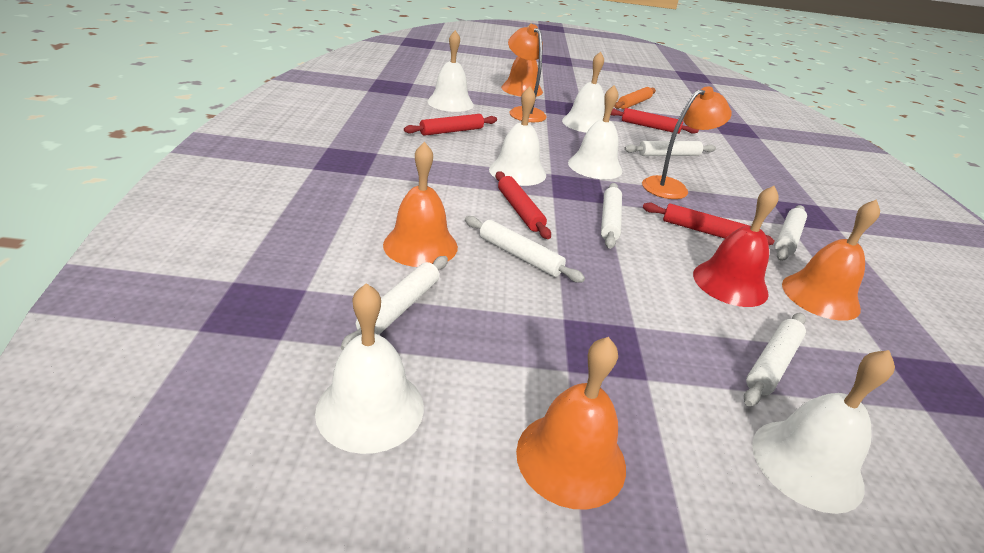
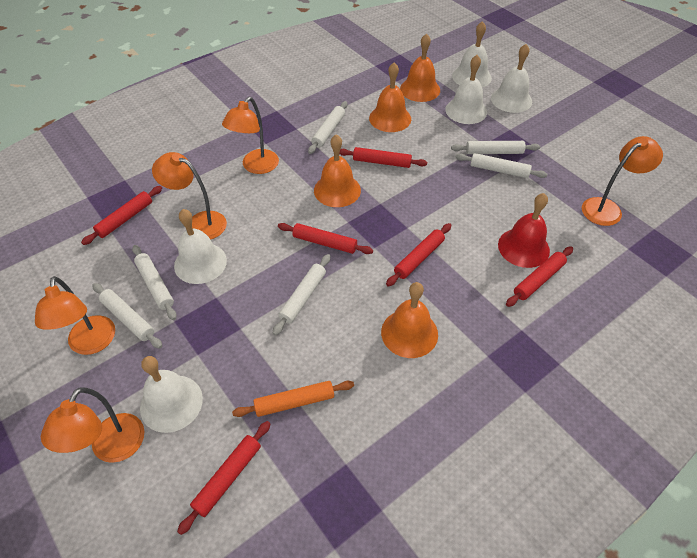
orange lamp: [508,24,547,122] [642,86,732,199] = 2 -> [35,276,115,355] [41,388,145,463] [152,152,227,240] [222,97,279,174] [582,136,663,226] = 5
red rolling pin: [404,114,497,136] [495,171,551,239] [611,108,699,134] [643,202,775,245] = 4 -> [81,186,162,245] [177,421,271,535] [278,223,373,254] [339,147,427,168] [386,223,451,287] [506,246,573,307] = 6
white bell: [315,283,424,454] [427,30,474,112] [489,87,546,186] [562,51,605,133] [568,85,622,179] [752,350,895,514] = 6 -> [140,356,203,433] [174,209,227,284] [445,55,487,124] [452,21,492,88] [491,44,532,113] = 5

